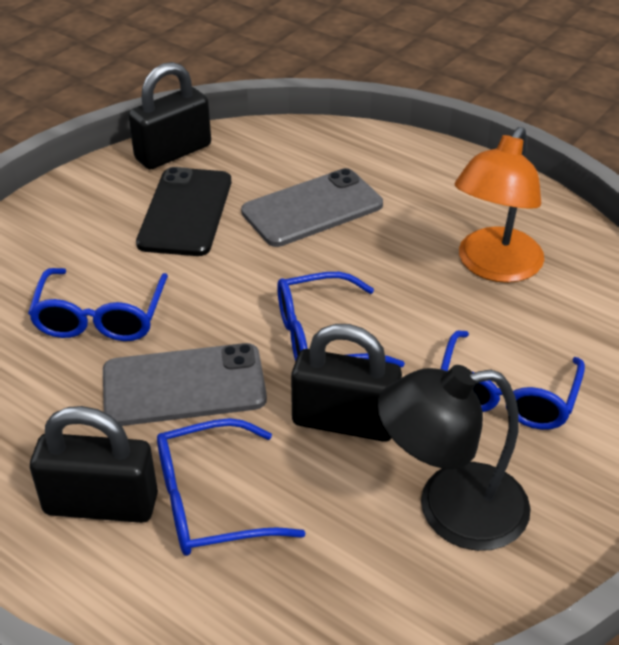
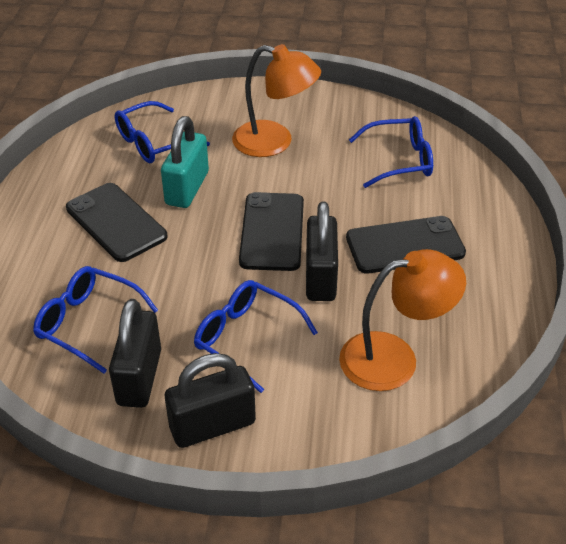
black lamp: [377,365,531,551] = 1 -> none = 0
black phone: [136,167,231,256] = 1 -> [66,183,168,262] [239,192,304,271] [346,216,466,274] = 3
grey phone: [103,343,267,426] [241,168,383,247] = 2 -> none = 0
orange lamp: [455,127,544,283] = 1 -> [232,44,321,157] [339,249,466,391] = 2
turquoise padlock: none = 0 -> [161,116,209,208] = 1

